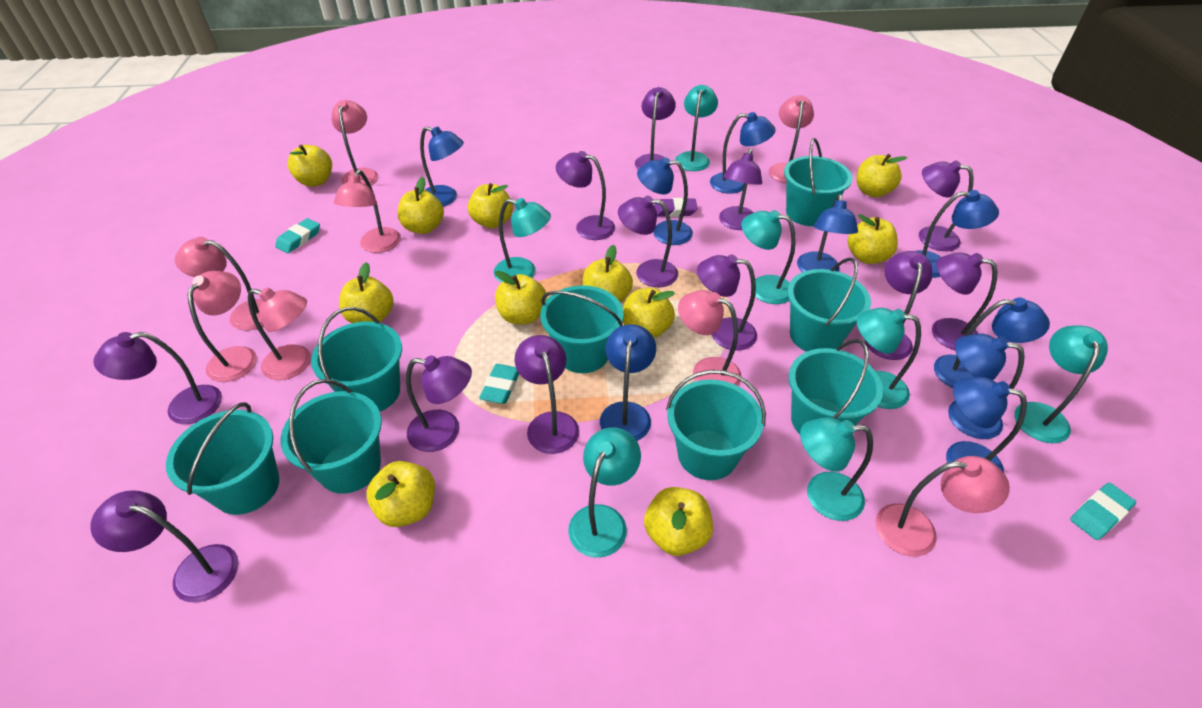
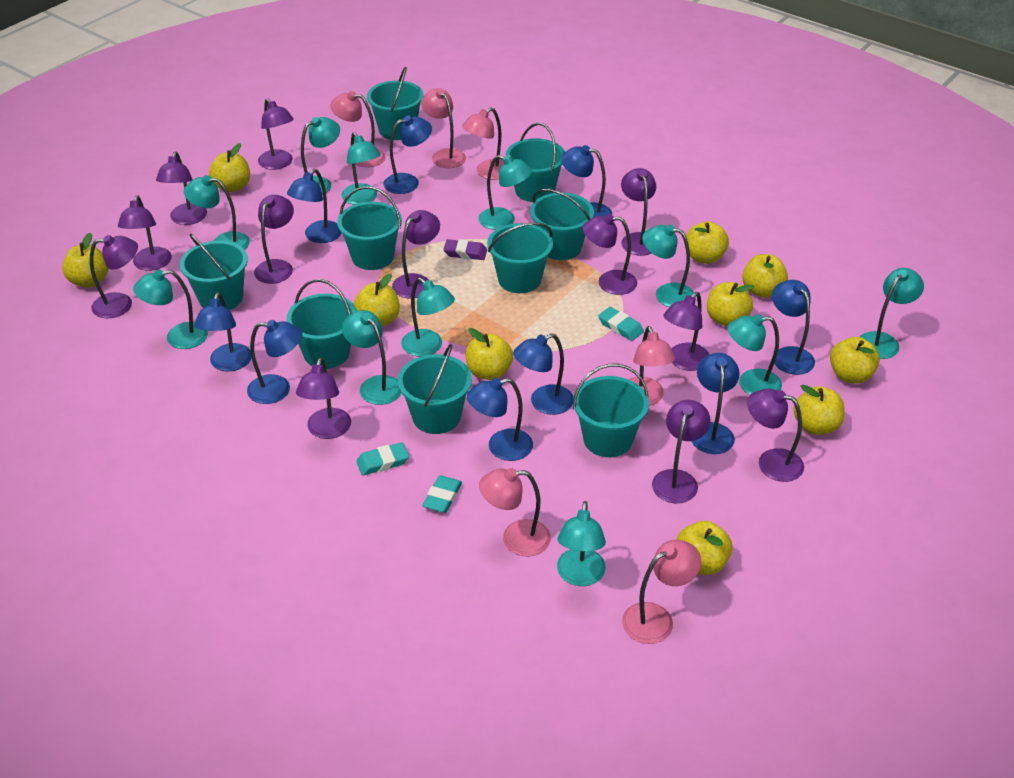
pink lamp: [175,237,264,331] [187,271,257,382] [248,287,311,380] [332,100,378,185] [334,170,401,253] [678,290,741,386] [769,95,814,183] [876,456,1010,557] = 8 -> [330,91,385,167] [421,88,466,168] [462,108,504,180] [479,468,551,556] [622,540,701,644] [628,326,675,406] = 6
turquoise bucket: [166,402,280,515] [280,379,382,494] [311,307,402,412] [540,285,624,373] [666,370,766,480] [784,138,852,226] [788,258,871,352] [789,339,883,434] = 8 -> [180,234,248,310] [287,279,357,369] [337,186,402,270] [367,67,424,140] [398,344,472,434] [487,222,553,293] [506,123,565,202] [530,189,594,260] [573,364,649,457] = 9
turquoise lamp: [494,198,551,283] [568,427,641,558] [675,85,718,171] [741,210,796,304] [800,417,873,521] [857,308,921,409] [1014,325,1108,443] = 7 -> [133,270,208,349] [184,175,250,250] [301,117,340,195] [341,132,380,205] [342,310,401,405] [401,278,455,357] [478,155,532,230] [557,501,606,586] [642,224,694,307] [727,314,782,395] [860,268,924,359] = 11
yellow apple: [287,145,332,187] [339,262,394,323] [366,461,435,527] [398,177,444,234] [468,183,513,228] [495,271,547,324] [583,245,633,303] [623,288,675,338] [644,487,713,556] [848,214,898,264] [856,154,907,197] = 11 -> [62,233,108,287] [209,143,250,192] [354,274,400,326] [466,328,513,380] [677,521,732,575] [686,221,729,264] [707,282,755,327] [742,254,788,298] [793,385,845,435] [830,337,880,384] = 10

